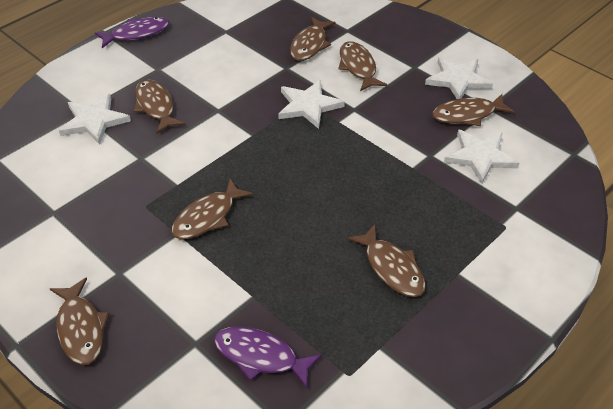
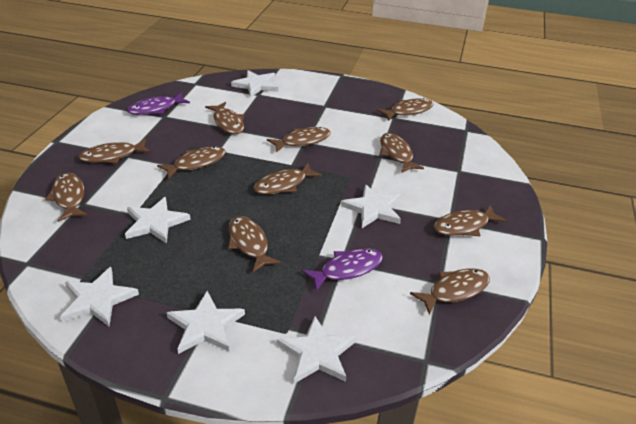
brown fish: [50,277,110,365] [134,79,186,133] [171,178,254,239] [290,17,336,61] [338,41,387,91] [347,224,426,297] [432,94,515,126] = 7 -> [45,173,88,222] [78,139,151,163] [157,146,226,179] [205,102,244,134] [228,216,281,272] [253,163,322,194] [267,127,331,153] [377,98,433,121] [380,133,424,173] [410,268,490,315] [433,205,507,236] = 11
white star: [59,94,131,145] [278,80,345,129] [425,57,493,99] [444,129,519,184] = 4 -> [60,267,139,326] [125,197,191,244] [166,291,245,354] [231,70,278,97] [277,316,357,383] [341,184,401,228] = 6

